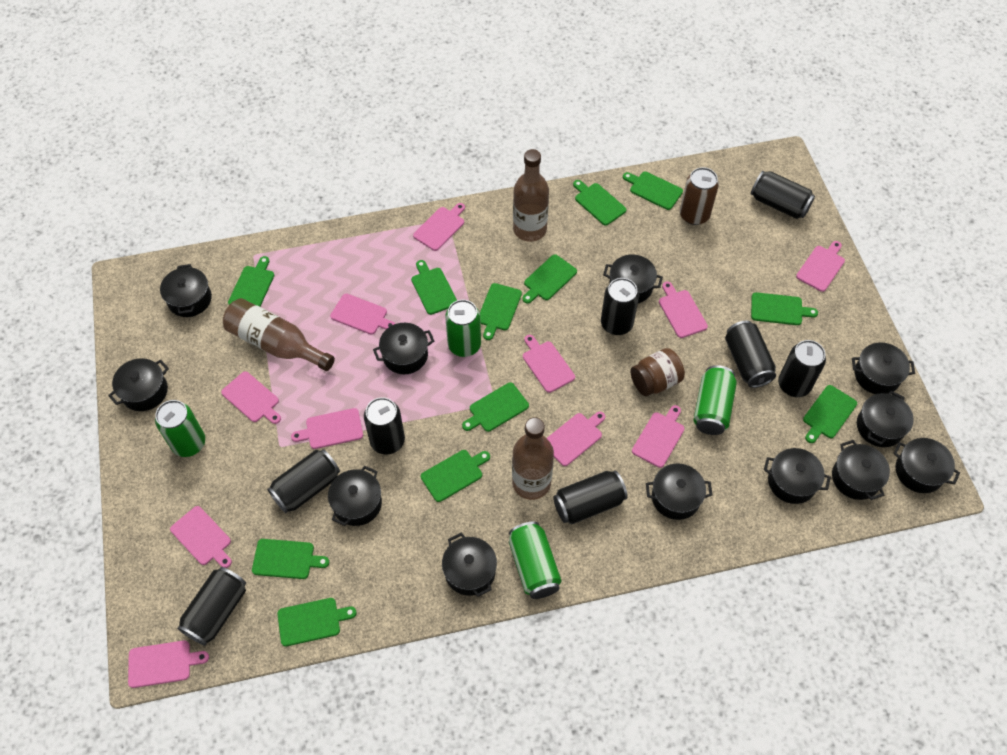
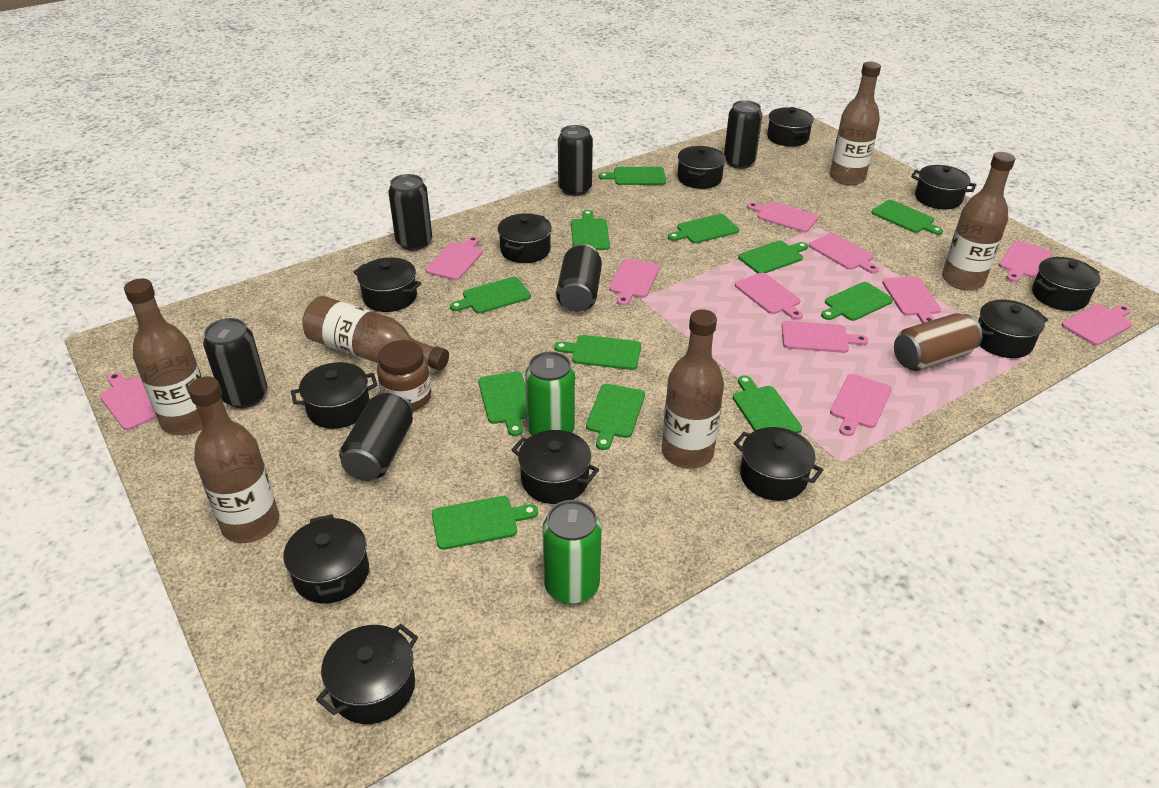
black can: [177,567,246,646] [267,449,340,513] [364,397,405,454] [553,471,628,524] [601,278,639,335] [725,321,776,388] [751,171,815,219] [778,340,826,397] = 8 -> [203,318,268,408] [339,390,413,481] [388,174,432,250] [556,244,602,312] [558,125,593,196] [724,100,763,169] = 6
brown bottle: [223,298,335,371] [512,417,554,500] [513,149,549,242] = 3 -> [124,279,202,435] [188,376,279,543] [302,296,449,370] [662,310,724,469] [830,62,881,186] [942,152,1015,290] = 6
green can: [155,400,205,457] [445,300,481,357] [509,521,562,599] [693,365,737,435] = 4 -> [525,351,575,436] [542,500,602,604] = 2

